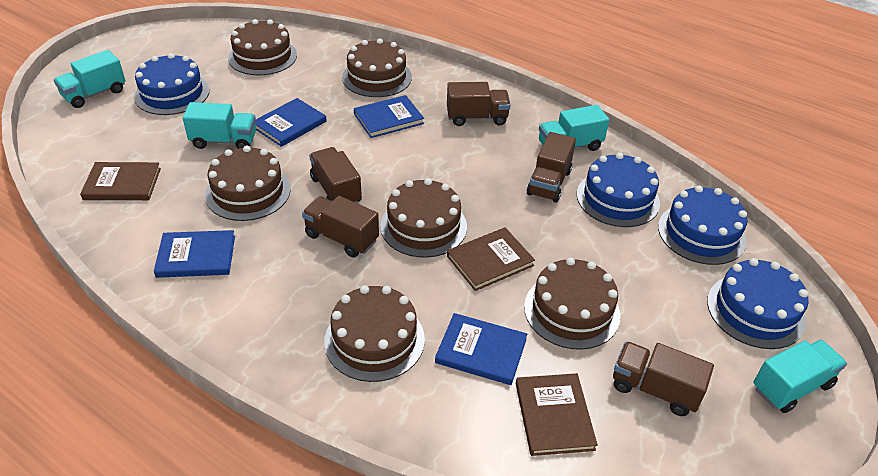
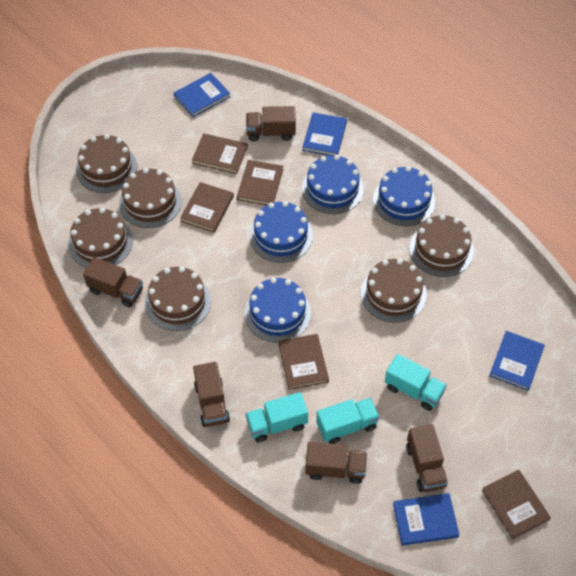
brown book: [80,162,161,200] [447,227,535,291] [516,373,598,456] = 3 -> [180,182,234,233] [192,133,248,174] [237,160,283,205] [278,334,329,390] [481,470,551,539] = 5
turquoise truck: [54,50,126,108] [183,102,256,149] [539,105,609,151] [753,340,847,413] = 4 -> [246,392,308,442] [316,398,379,444] [385,354,447,411] = 3

